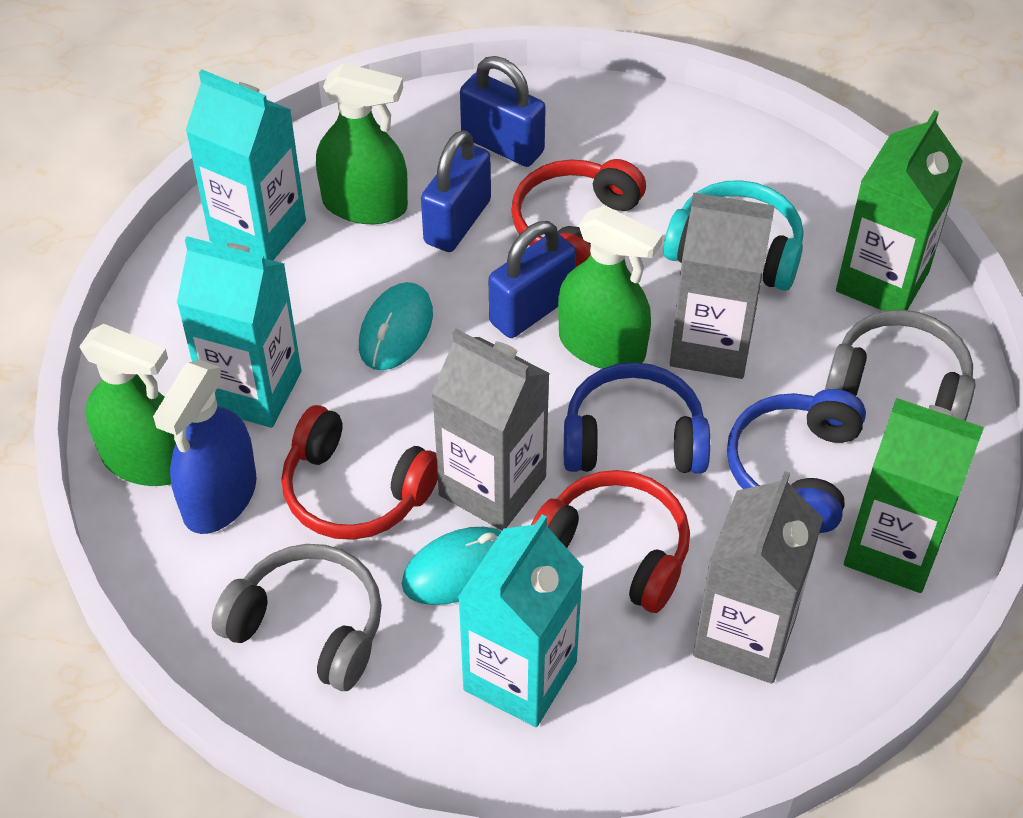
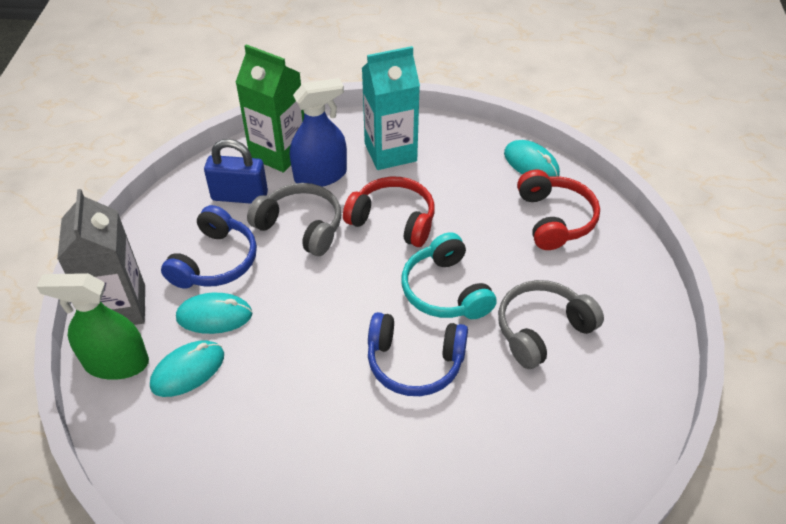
blue padlock: [421,130,491,252] [460,56,546,167] [489,221,576,338] = 3 -> [204,139,268,204] = 1
green carton: [836,110,963,311] [844,398,984,593] = 2 -> [235,44,304,172] = 1
green spray bottle: [79,324,176,486] [316,63,408,224] [558,205,663,369] = 3 -> [37,273,149,380] = 1
grey carton: [432,329,550,530] [670,192,775,379] [693,471,823,684] = 3 -> [57,189,145,325] = 1
red headphones: [281,405,438,540] [511,159,646,267] [531,470,690,613] = 3 -> [343,177,435,247] [517,170,600,250] = 2
turquoise carton: [177,236,301,428] [186,69,306,260] [458,515,584,727] = 3 -> [362,46,420,170] = 1
turquoise mouse: [359,282,433,370] [402,527,502,605] = 2 -> [150,340,224,397] [176,293,253,334] [504,140,560,177] = 3

